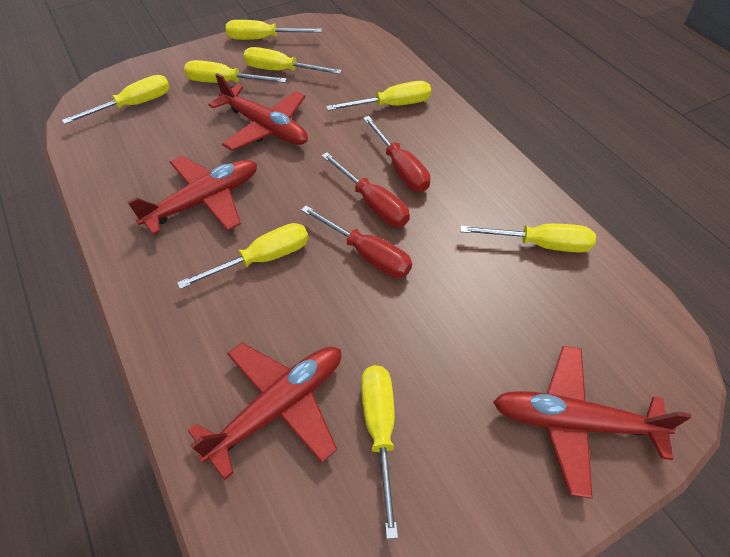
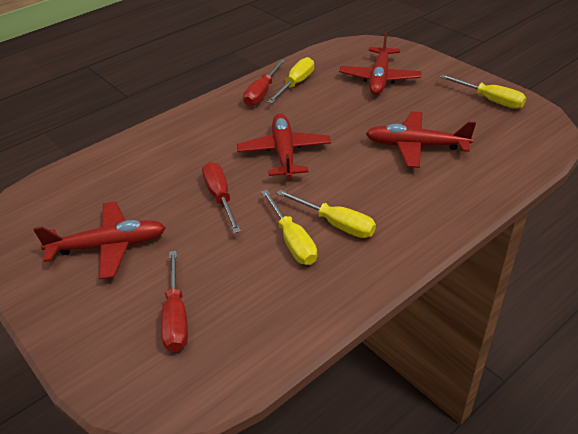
yellow screwdriver: [62,75,170,124] [177,223,309,289] [184,60,287,83] [226,20,322,40] [243,47,342,74] [326,81,431,111] [361,365,398,539] [460,224,596,253] = 8 -> [261,190,317,265] [267,57,314,104] [276,190,376,238] [440,74,526,109] = 4

